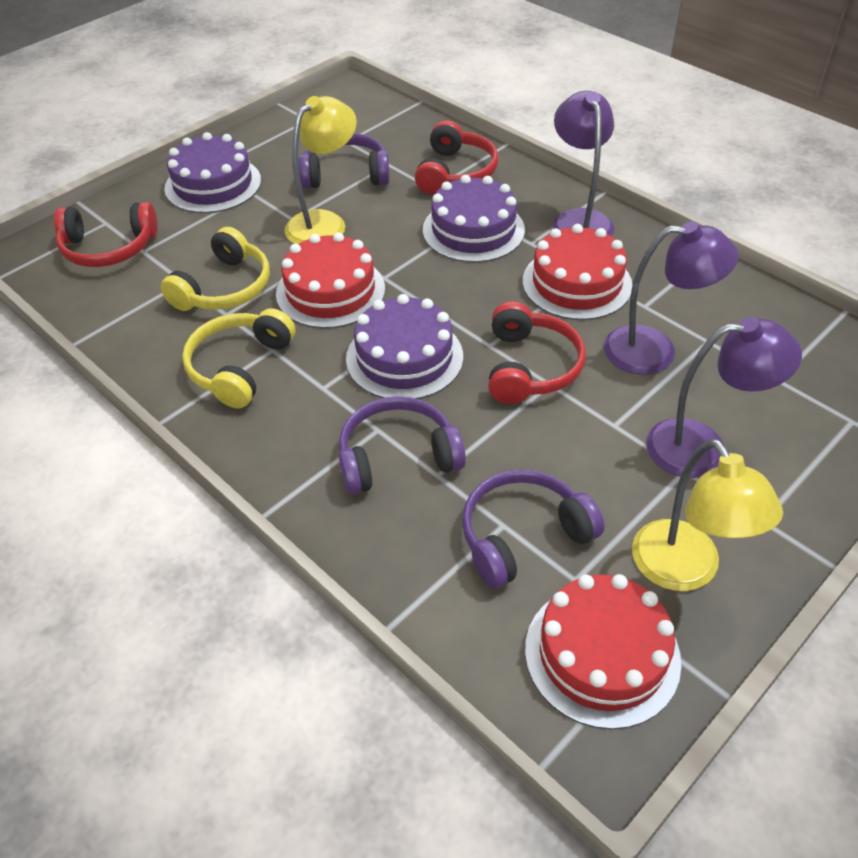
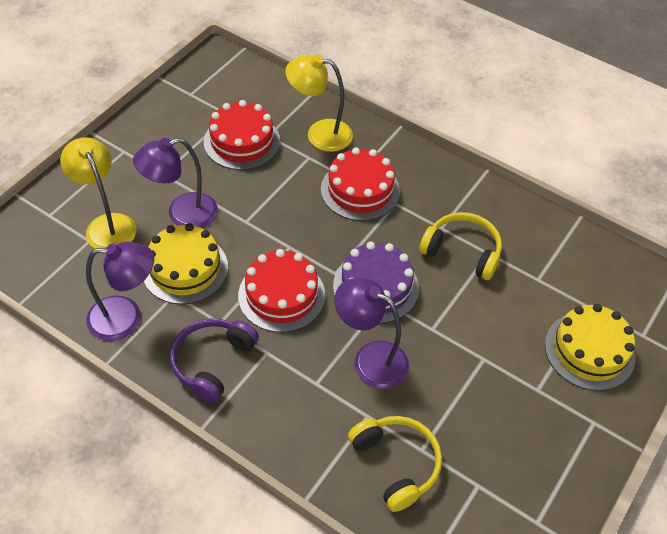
purple cake: [164,132,261,213] [346,294,463,399] [423,175,525,263] = 3 -> [333,242,419,324] = 1
purple headphones: [299,133,390,189] [339,396,466,495] [462,469,604,589] = 3 -> [170,318,259,403] = 1
red headphones: [54,202,157,267] [415,120,498,194] [488,301,586,404] = 3 -> none = 0
yellow cake: none = 0 -> [144,223,228,304] [545,304,636,391] = 2

